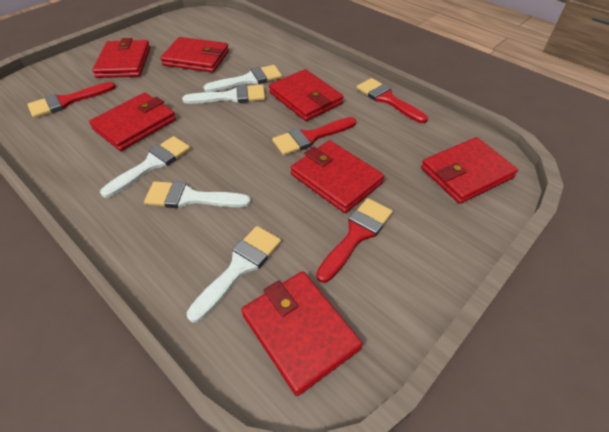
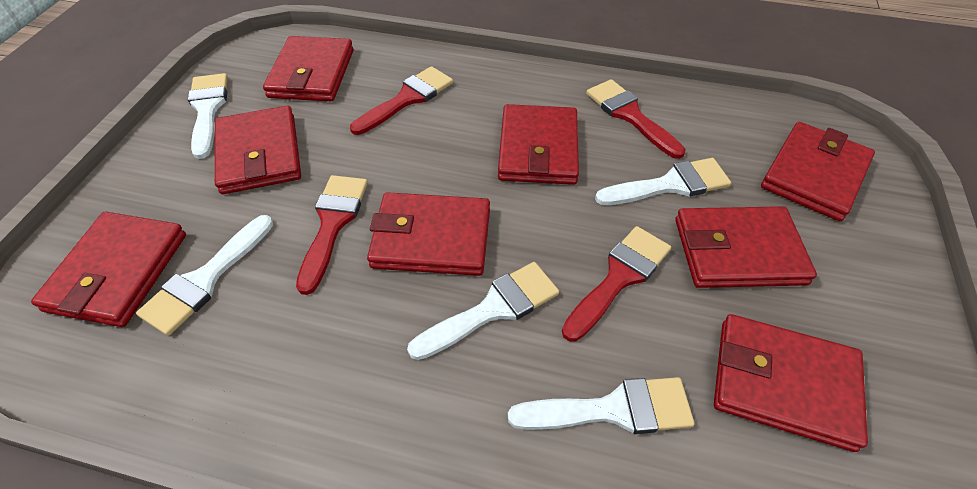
red wallet: [89,93,176,151] [92,38,150,78] [160,37,229,72] [242,271,362,396] [269,69,344,121] [291,140,384,213] [421,137,518,204] = 7 -> [31,212,186,327] [215,106,301,194] [263,36,354,101] [367,192,490,276] [498,104,579,185] [675,206,817,288] [714,314,868,452] [761,122,875,221] = 8

